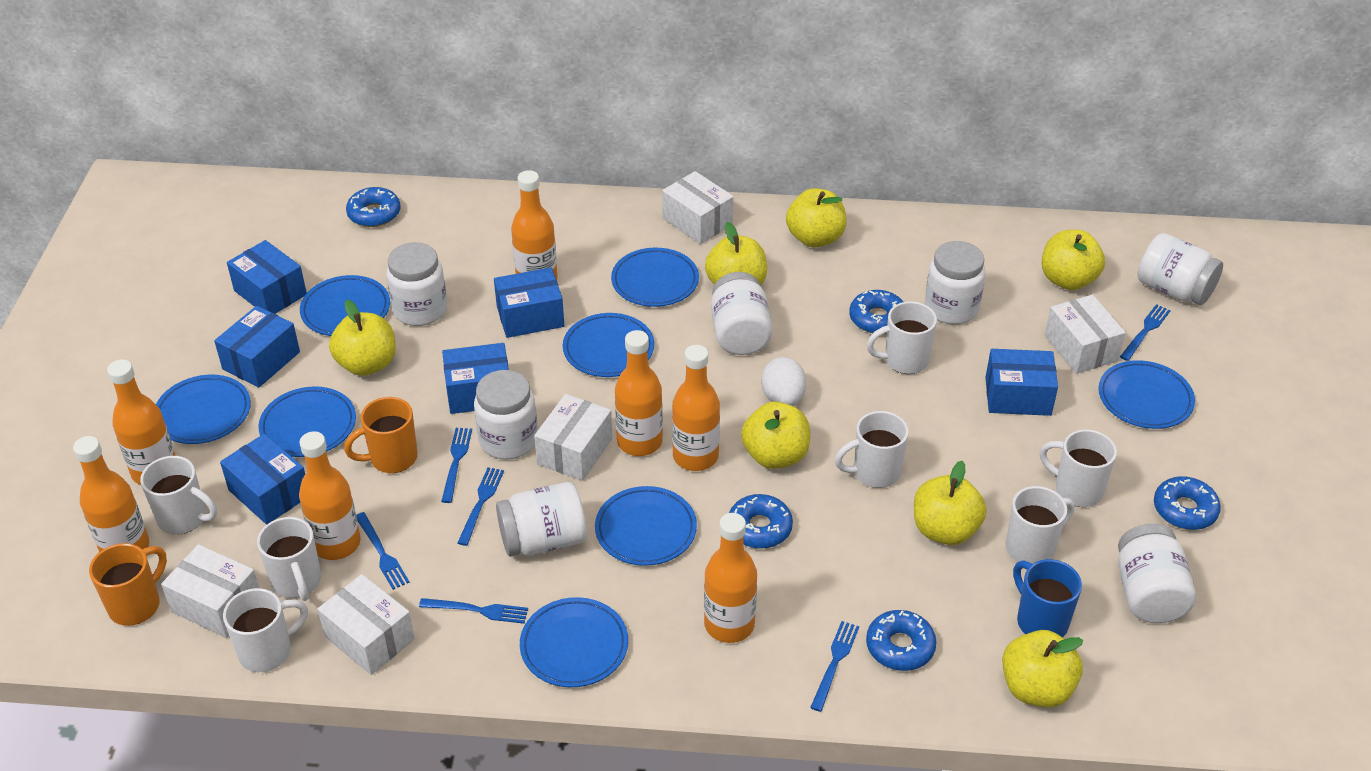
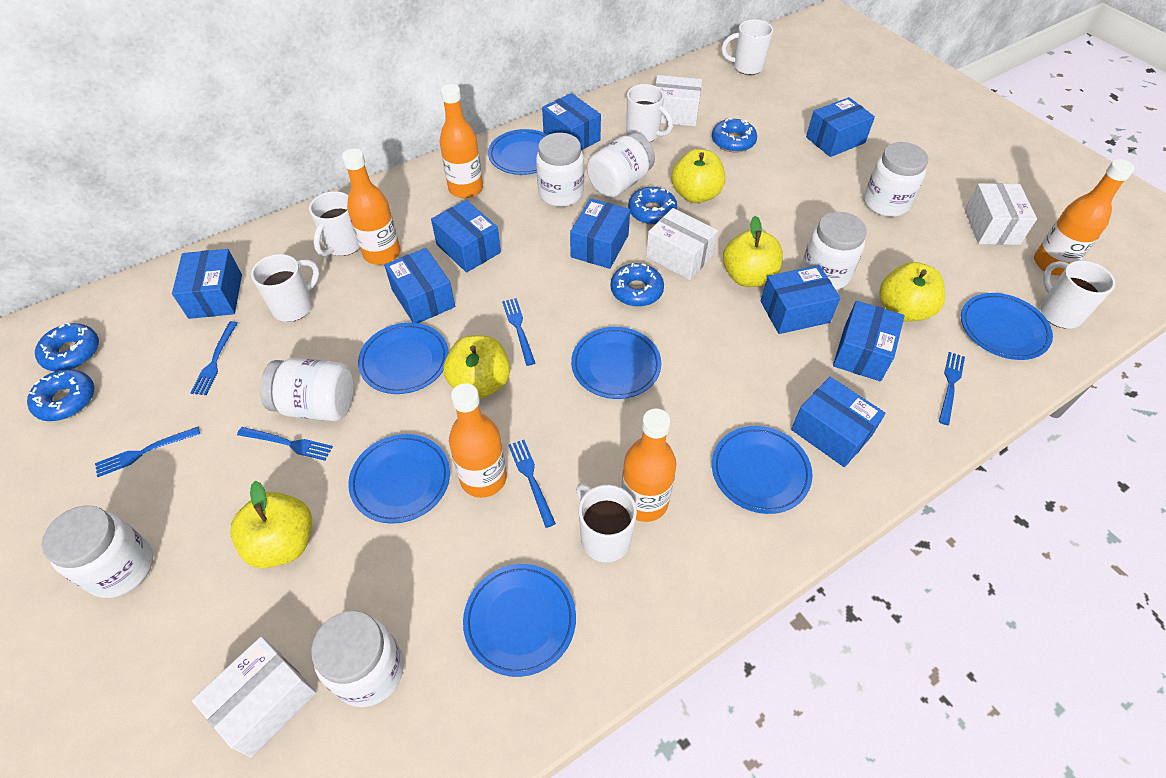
blue box: [214,306,300,388] [220,434,305,525] [227,240,307,314] [442,343,509,414] [494,267,564,338] [985,349,1058,416] = 6 -> [172,249,242,319] [384,248,455,323] [431,200,501,272] [542,93,601,150] [570,198,630,269] [761,265,840,334] [791,377,886,467] [806,97,875,157] [833,301,905,381] = 9
blue mug: [1013,559,1082,637] = 1 -> none = 0
blue plate: [156,375,251,444] [259,386,356,457] [300,275,390,336] [520,597,628,687] [563,313,654,377] [595,486,697,566] [611,248,699,307] [1098,360,1195,429] = 8 -> [348,434,450,524] [358,323,449,394] [463,564,576,677] [488,129,548,175] [571,327,661,399] [712,426,813,514] [961,293,1053,360] = 7
orange bottle: [73,436,149,552] [107,359,176,485] [299,431,361,560] [511,170,558,280] [615,330,663,456] [672,345,720,471] [704,513,757,643] = 7 -> [342,149,400,265] [440,84,483,198] [449,383,507,498] [621,408,677,522] [1034,159,1134,275] = 5
orange mug: [89,543,167,626] [344,397,418,473] = 2 -> none = 0
white box: [161,544,259,638] [317,574,415,675] [534,394,613,481] [662,171,734,244] [1045,295,1126,374] = 5 -> [192,637,316,757] [646,208,718,280] [655,75,702,127] [964,183,1037,245] = 4
white egg: [761,357,806,406] = 1 -> none = 0
white mug: [140,456,217,535] [223,588,308,672] [257,517,321,601] [835,411,909,488] [867,301,937,374] [1006,486,1074,564] [1040,429,1117,507] = 7 -> [251,254,319,322] [309,191,360,256] [576,483,637,562] [626,84,673,142] [721,19,773,75] [1040,260,1115,329] = 6
yellow apple: [329,300,396,376] [705,222,767,286] [741,402,810,469] [786,188,847,248] [914,461,986,545] [1002,630,1084,708] [1042,230,1105,290] = 7 -> [230,481,312,568] [444,335,510,399] [671,149,725,203] [723,216,783,287] [879,262,945,322] = 5

